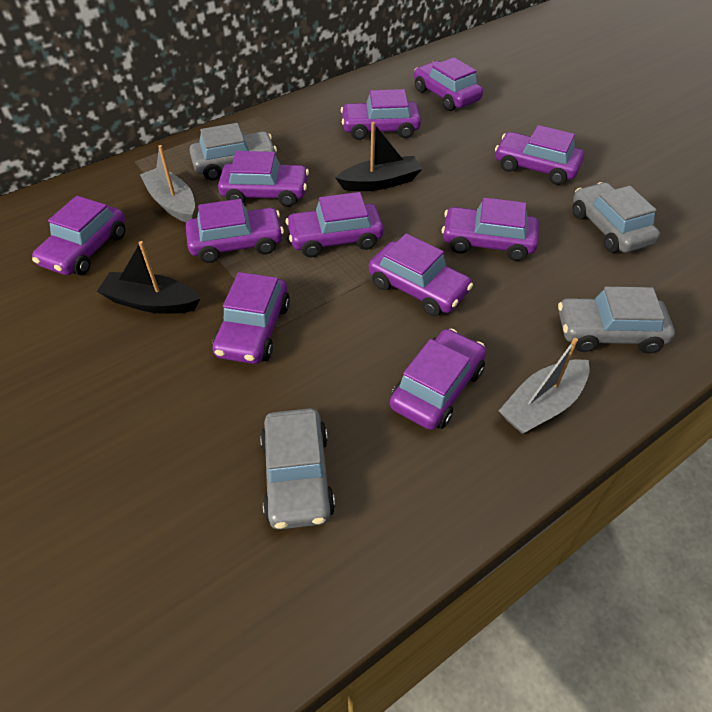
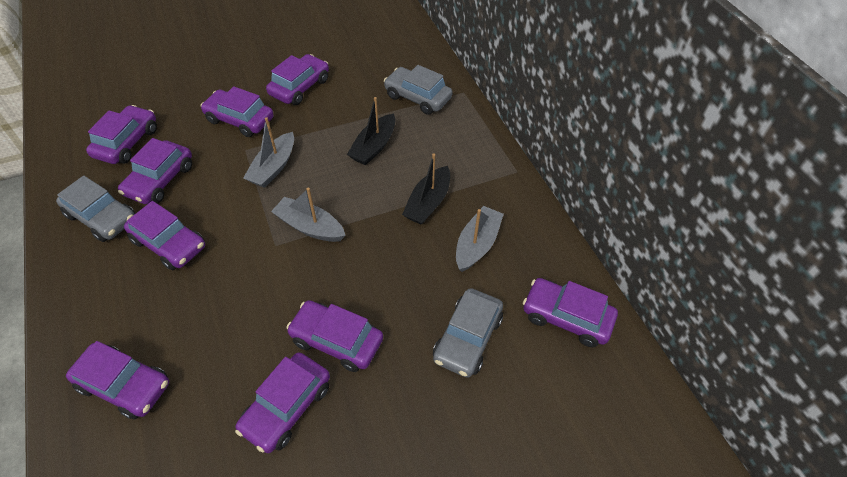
grey boat: [140,145,195,222] [499,338,590,434] = 2 -> [243,117,294,188] [271,188,346,242] [456,206,504,272] = 3
grey car: [189,123,277,181] [260,408,335,530] [558,286,675,354] [572,182,660,253] = 4 -> [56,175,135,242] [384,65,453,115] [433,288,503,378] = 3
purple car: [32,196,125,276] [186,199,284,263] [213,272,290,364] [218,151,309,207] [286,192,384,257] [341,89,421,140] [369,234,473,316] [390,328,486,430] [414,57,483,111] [442,198,539,261] [495,125,584,185] = 11 -> [66,341,169,419] [86,105,157,164] [118,138,192,204] [124,201,205,270] [201,86,274,137] [235,352,330,453] [266,54,329,105] [286,300,383,372] [523,278,618,347] = 9

